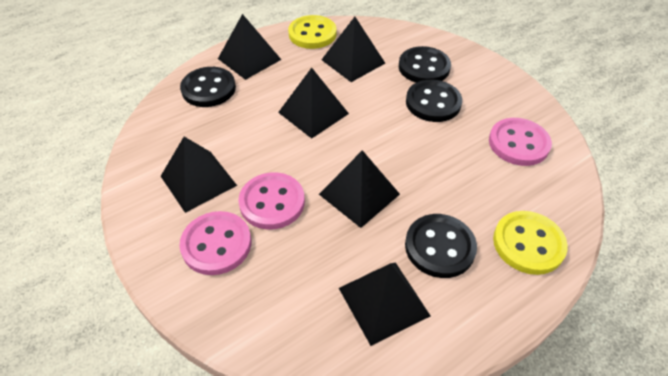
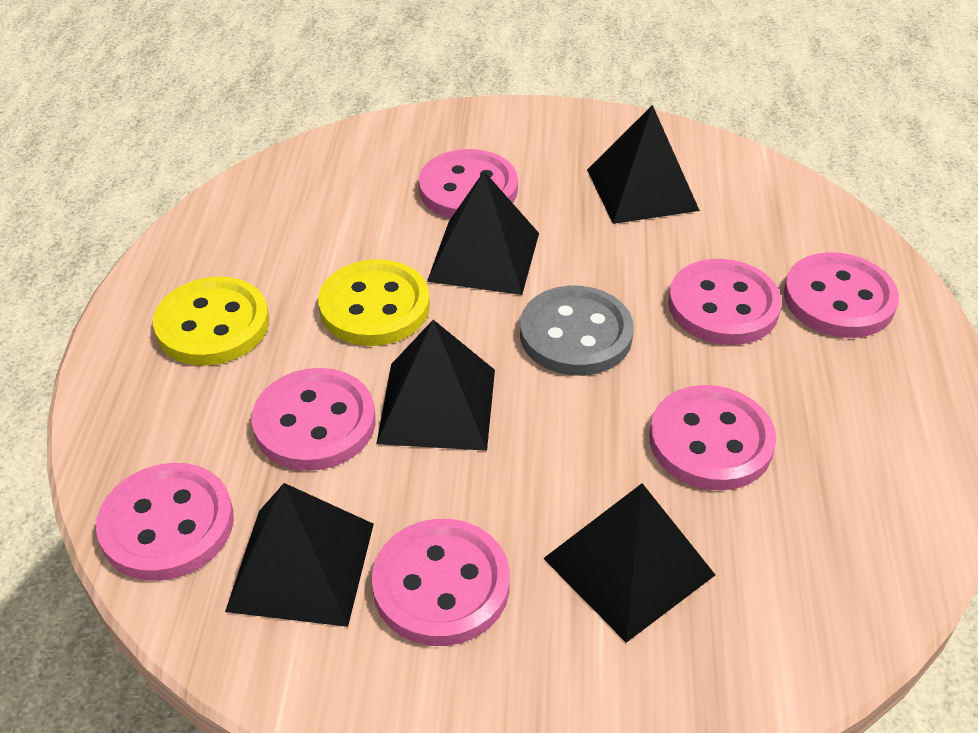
black button: [180,67,236,107] [399,46,451,83] [405,214,477,278] [406,80,462,122] = 4 -> none = 0
black pyramid: [161,137,237,213] [218,14,282,80] [278,68,349,138] [319,150,400,228] [321,17,385,82] [339,262,431,346] = 6 -> [225,483,374,627] [376,320,495,451] [427,171,539,295] [543,483,715,643] [587,105,700,224] = 5
grey button: none = 0 -> [520,286,634,376] = 1
pink button: [179,211,251,275] [238,172,305,230] [489,118,552,166] = 3 -> [96,463,234,581] [251,368,376,471] [372,519,510,646] [419,149,518,219] [649,385,776,491] [668,259,782,345] [784,252,899,338] = 7

